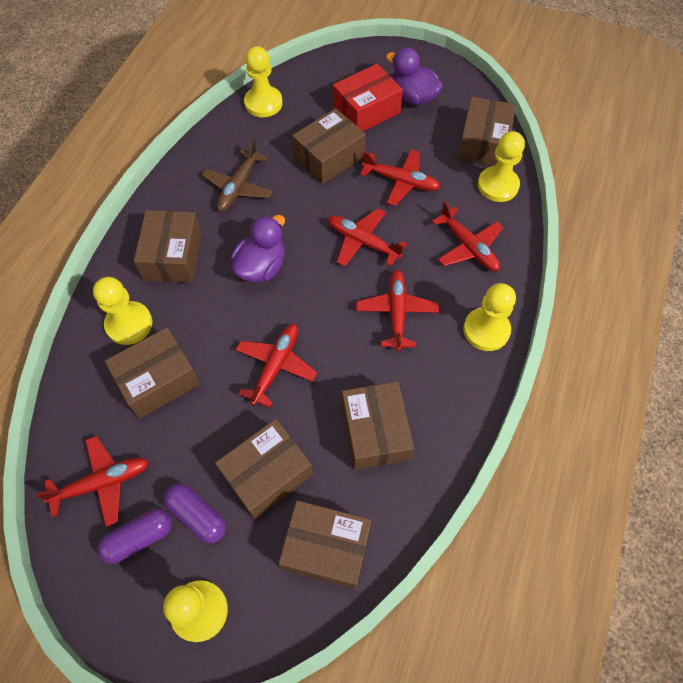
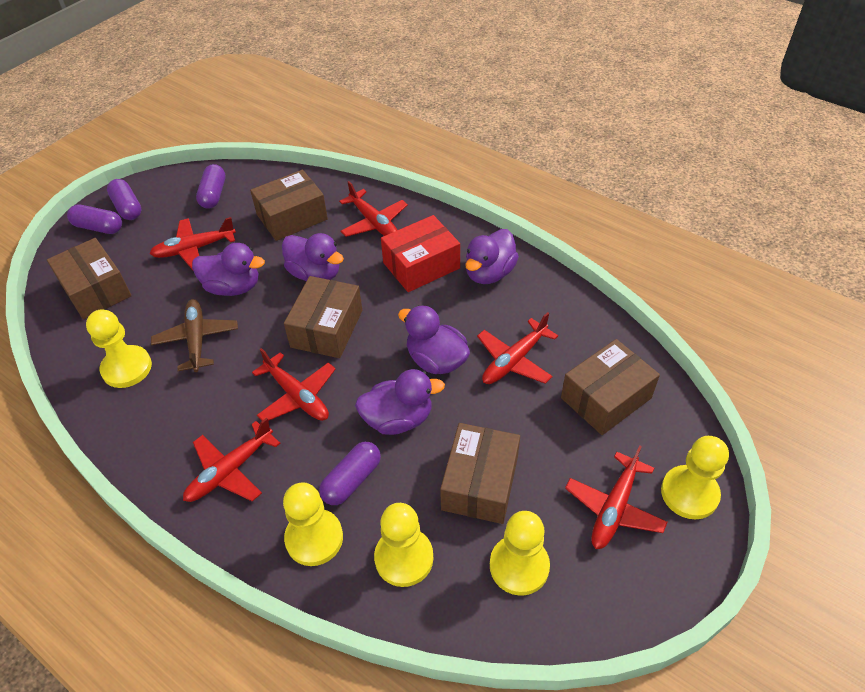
brown box: [105,327,200,418] [134,210,202,283] [215,419,313,519] [278,500,372,589] [292,108,366,184] [342,381,414,470] [457,97,516,166] = 7 -> [47,238,131,320] [250,170,328,241] [284,276,362,358] [440,423,520,524] [561,339,660,435] = 5
purple capsule: [97,509,172,564] [164,484,226,543] = 2 -> [67,204,122,234] [107,179,141,220] [196,164,225,209] [319,442,381,505] = 4
purple duck: [231,215,285,282] [386,47,443,106] = 2 -> [192,243,265,296] [282,233,344,281] [355,369,445,435] [398,305,470,374] [465,229,519,284] = 5

